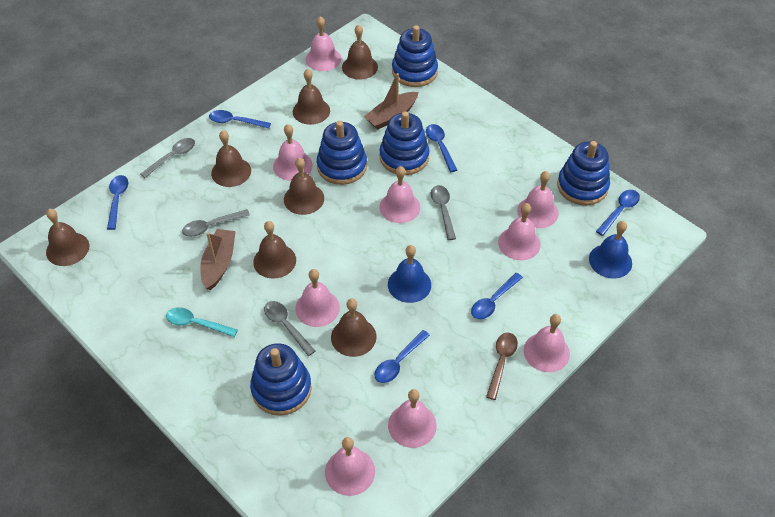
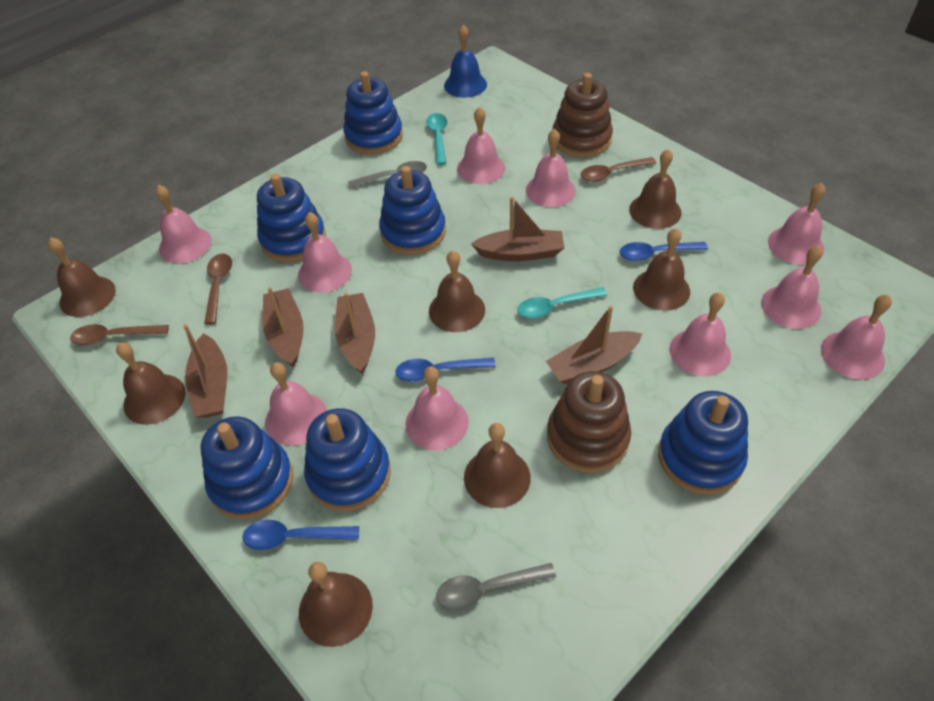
blue bell: [388,245,431,303] [589,221,632,279] = 2 -> [444,25,487,98] = 1
blue spoon: [107,175,128,230] [209,110,271,129] [374,330,430,383] [426,124,457,172] [471,273,523,319] [596,190,640,236] = 6 -> [243,520,359,550] [395,358,496,382] [620,242,708,261] = 3
blue stacking toy: [250,343,312,416] [317,121,367,185] [379,111,429,175] [392,25,438,87] [557,141,610,205] = 5 -> [201,416,293,519] [257,174,326,262] [304,408,391,511] [343,71,403,155] [379,166,446,255] [658,391,748,495] = 6
brown boat: [200,229,236,290] [364,73,418,130] = 2 -> [183,324,227,418] [262,287,304,368] [335,292,375,374] [471,196,564,261] [546,305,643,384] = 5
brown spoon: [486,332,518,400] = 1 -> [70,324,169,345] [204,254,232,324] [581,157,656,182] = 3
brown stacking toy: none = 0 -> [547,371,631,473] [553,73,613,158] = 2
grey spoon: [140,138,195,178] [182,209,250,237] [264,301,315,356] [431,185,456,240] = 4 -> [348,161,427,188] [436,563,556,610] = 2
pink bell: [273,124,313,181] [295,269,340,327] [306,16,341,71] [325,437,375,496] [379,166,420,223] [388,389,437,448] [498,203,541,260] [517,171,559,228] [524,314,570,372] = 9 -> [155,185,211,263] [265,362,327,446] [298,212,352,292] [405,366,469,451] [457,107,505,184] [526,129,576,207] [670,292,731,376] [761,245,823,329] [768,183,825,265] [821,295,892,380] = 10
turquoise spoon: [166,307,238,337] = 1 -> [426,113,447,165] [517,287,607,318] = 2

